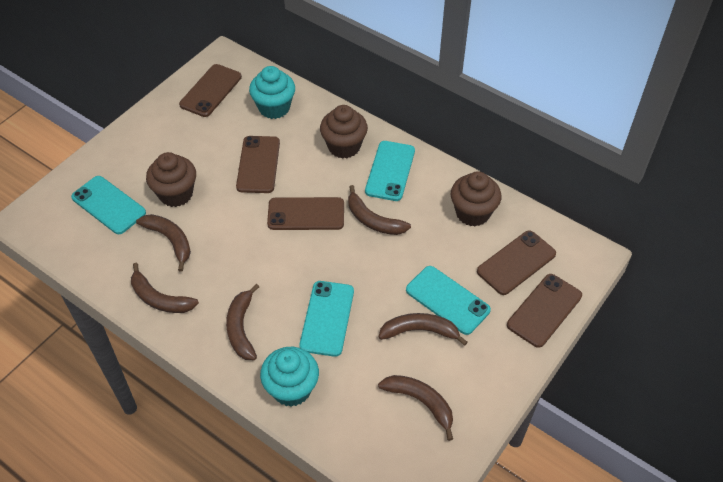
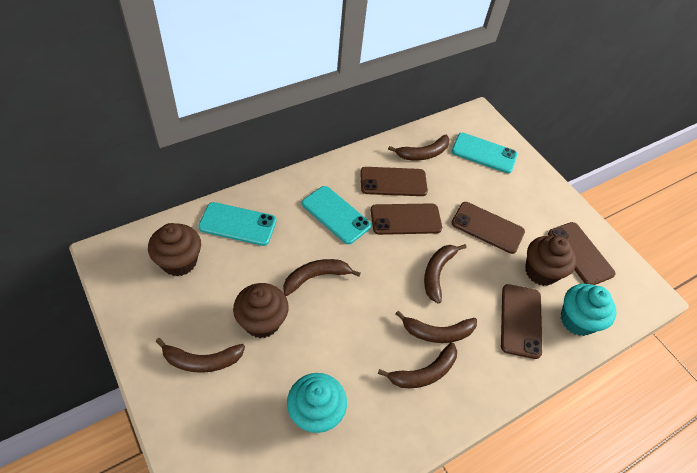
turquoise phone: [71,176,146,234] [299,281,354,357] [365,141,415,201] [406,266,491,335] = 4 -> [198,202,276,246] [302,186,371,244] [452,133,517,173] = 3

